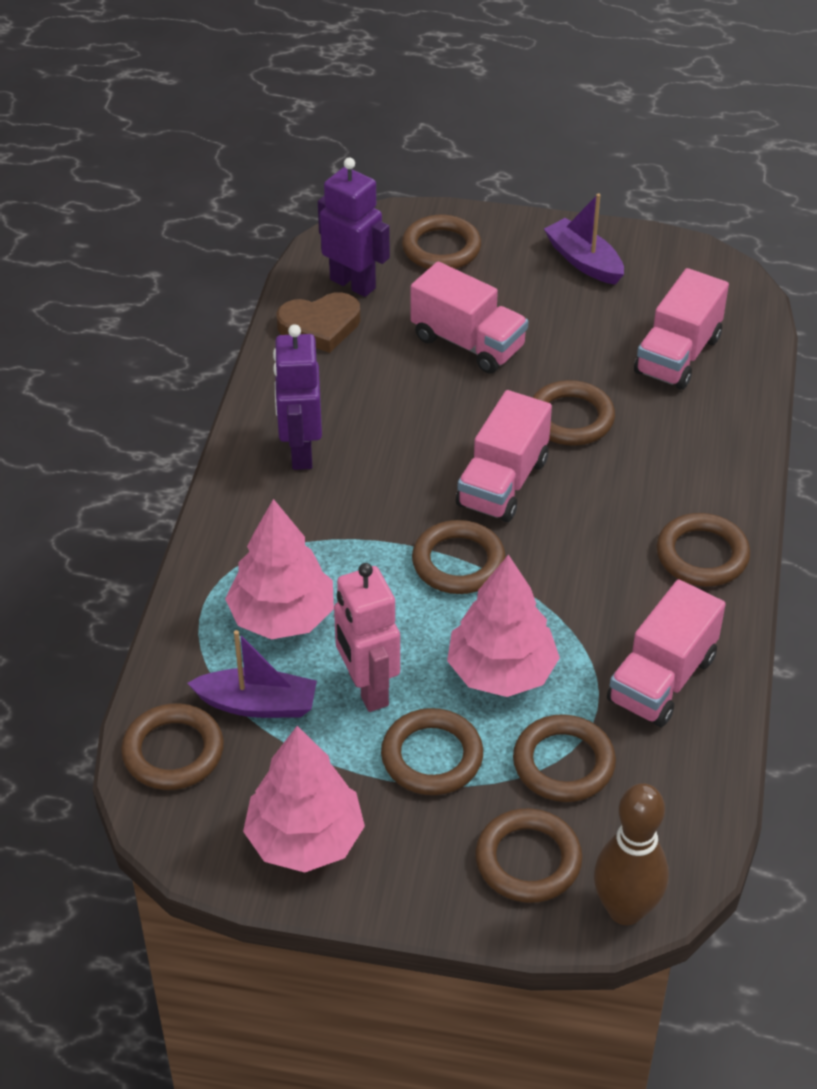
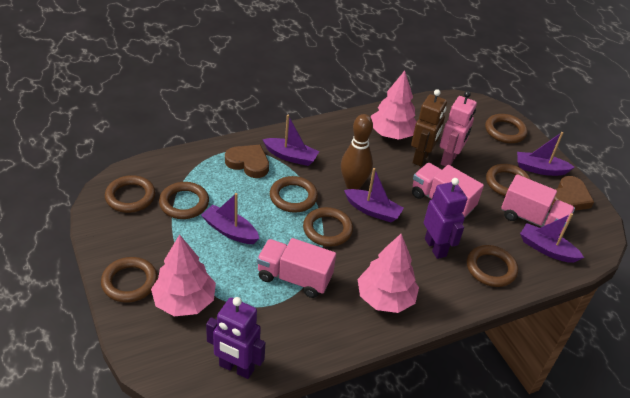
brown heart: [276,292,360,353] = 1 -> [225,145,269,178] [552,176,594,211] = 2
brown robot: none = 0 -> [411,89,447,166] = 1
pink truck: [411,262,528,374] [456,390,552,522] [607,579,726,727] [634,268,729,390] = 4 -> [257,238,336,298] [412,163,484,218] [501,174,575,234] = 3
purple boat: [187,630,317,718] [544,193,624,285] = 2 -> [201,193,259,244] [262,115,319,166] [344,168,404,222] [517,132,575,176] [520,213,584,263] = 5

